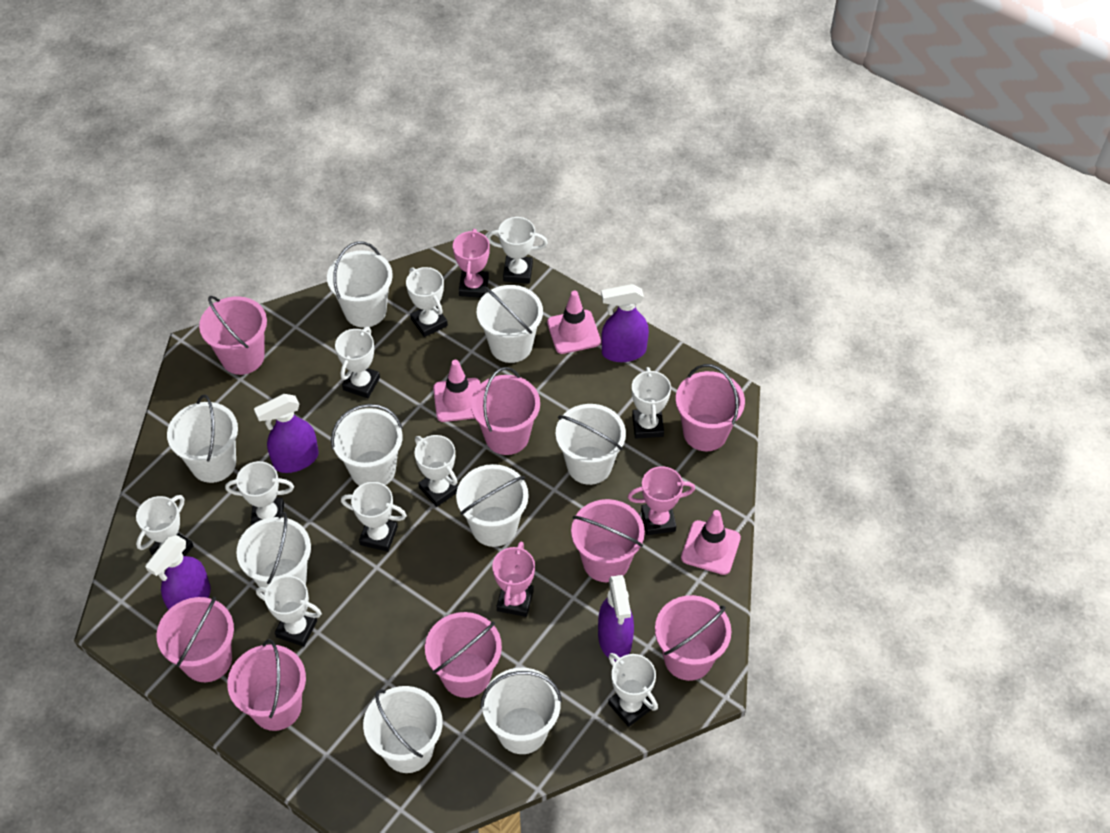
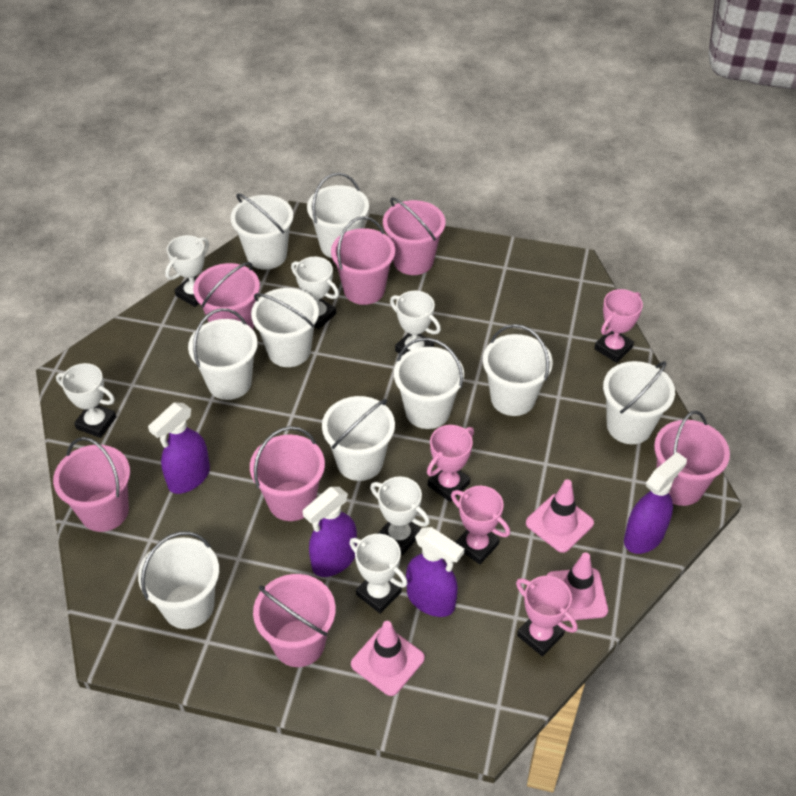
pink bucket: [157,596,234,682] [199,296,267,375] [227,639,306,731] [425,612,502,698] [471,367,540,455] [571,499,645,582] [655,595,731,681] [676,364,745,451] = 8 -> [53,437,130,532] [193,262,260,330] [250,426,325,521] [253,574,336,667] [331,216,395,305] [383,197,446,275] [654,411,730,506] = 7
pink trophy: [453,229,490,298] [492,542,535,617] [628,466,695,535] = 3 -> [427,425,474,502] [451,486,510,564] [516,576,578,657] [594,289,643,363] = 4
white trophy: [136,495,193,556] [225,461,294,525] [256,576,322,647] [335,327,380,398] [341,482,407,552] [406,267,448,337] [414,435,458,507] [487,217,548,284] [608,653,658,727] [632,367,671,438] = 10 -> [56,363,116,438] [165,235,209,307] [291,257,339,329] [349,534,408,614] [370,476,430,555] [390,291,441,356] = 6

